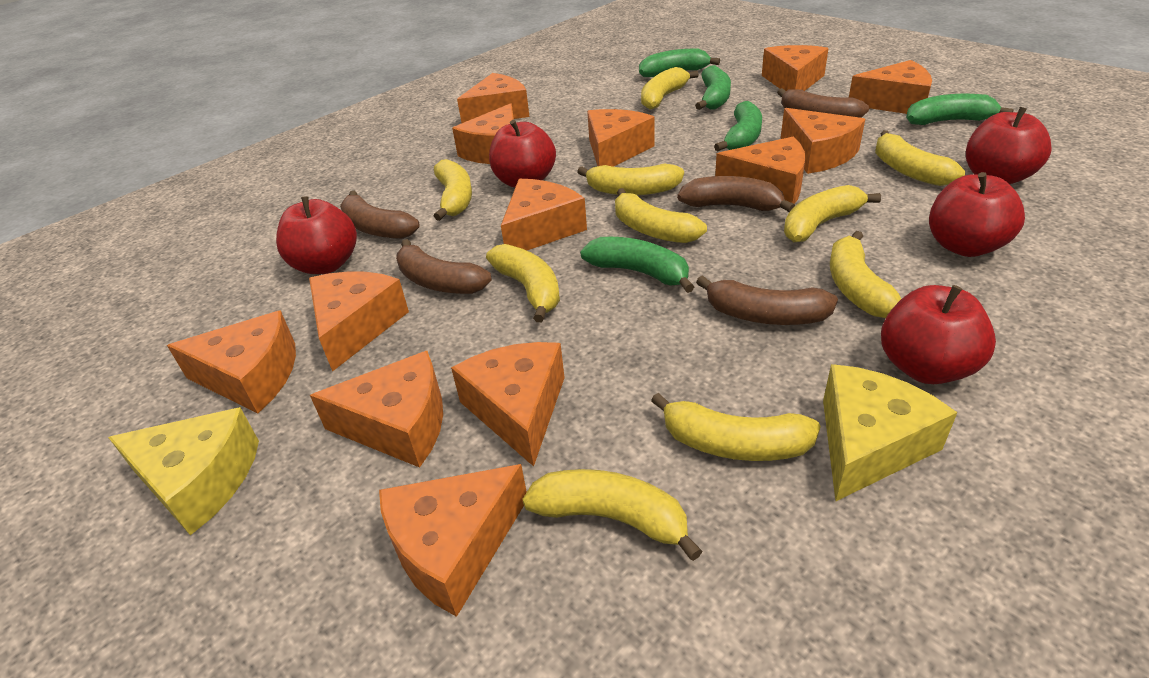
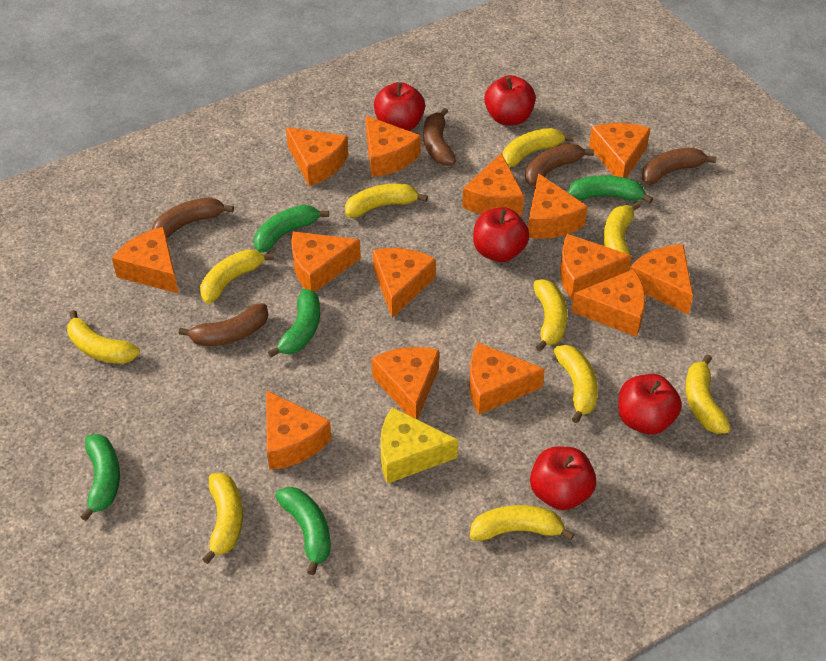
orange cheese: [167,310,296,414] [309,271,409,372] [310,351,443,468] [379,464,527,617] [451,342,565,467] [452,103,514,164] [457,73,529,123] [501,179,587,250] [587,109,655,167] [715,137,805,204] [762,45,829,91] [781,108,865,174] [849,60,932,114] = 13 -> [112,227,179,294] [266,390,331,470] [286,127,348,186] [291,231,361,292] [366,116,421,177] [372,347,439,420] [373,248,436,318] [462,153,524,215] [469,342,545,415] [528,173,588,239] [560,234,632,300] [572,269,646,337] [589,123,650,178] [630,245,693,315] = 14
yellow cheese: [108,407,259,535] [823,364,957,501] = 2 -> [380,407,458,484] = 1

